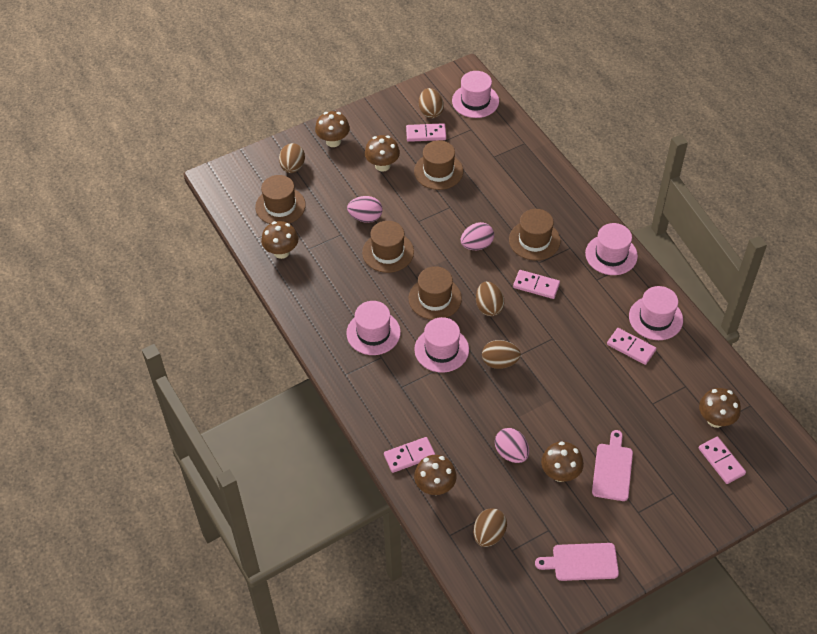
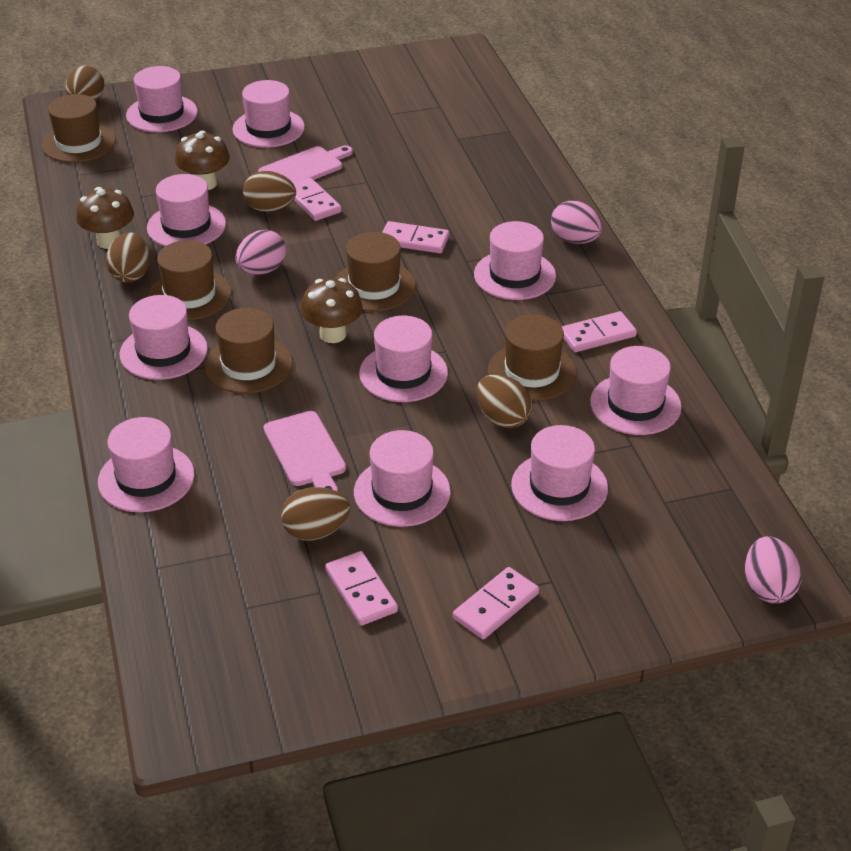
brown mushroom: [261,221,298,259] [315,111,350,147] [365,135,400,172] [414,455,457,495] [541,441,584,482] [699,388,741,428] = 6 -> [76,187,134,249] [175,131,230,190] [301,278,363,343] = 3
pink hat: [346,301,401,355] [414,317,469,373] [452,71,499,118] [585,223,638,275] [629,286,683,340] = 5 -> [98,417,195,512] [120,295,208,380] [126,66,198,132] [147,174,226,246] [232,80,305,148] [354,430,451,527] [359,316,448,402] [474,221,556,300] [511,425,608,521] [590,346,682,435] = 10

